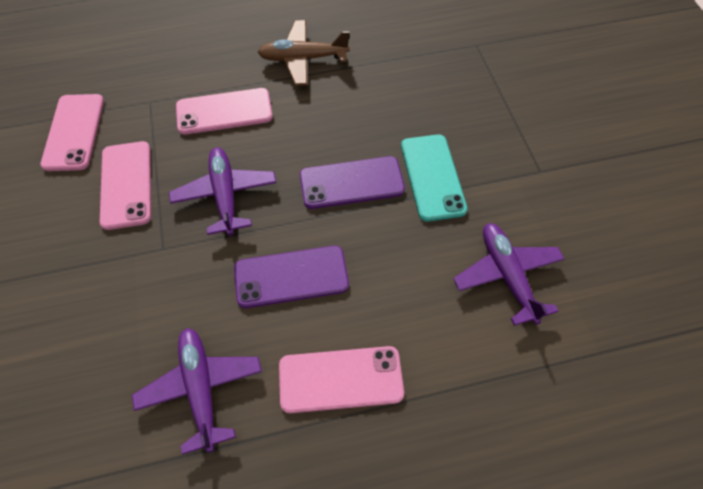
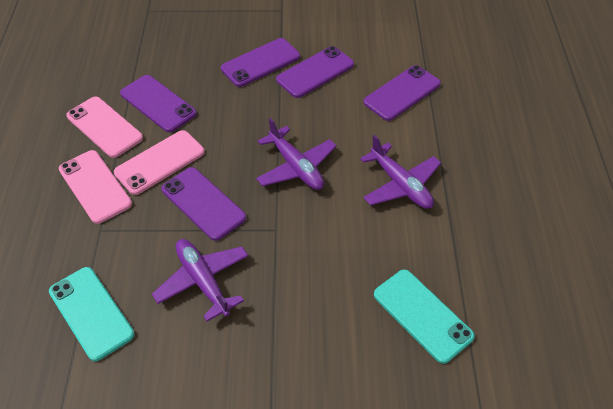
brown plane: [258,20,350,86] = 1 -> none = 0
pink phone: [40,94,104,171] [100,141,151,230] [176,88,273,135] [279,346,404,413] = 4 -> [59,150,132,224] [66,97,143,158] [114,130,205,195] = 3
purple phone: [234,246,349,308] [300,156,405,209] = 2 -> [120,75,197,132] [161,167,246,241] [221,38,300,87] [276,46,354,98] [363,65,441,121] = 5
turquoise phone: [401,135,468,221] = 1 -> [49,267,135,361] [374,269,475,364] = 2

